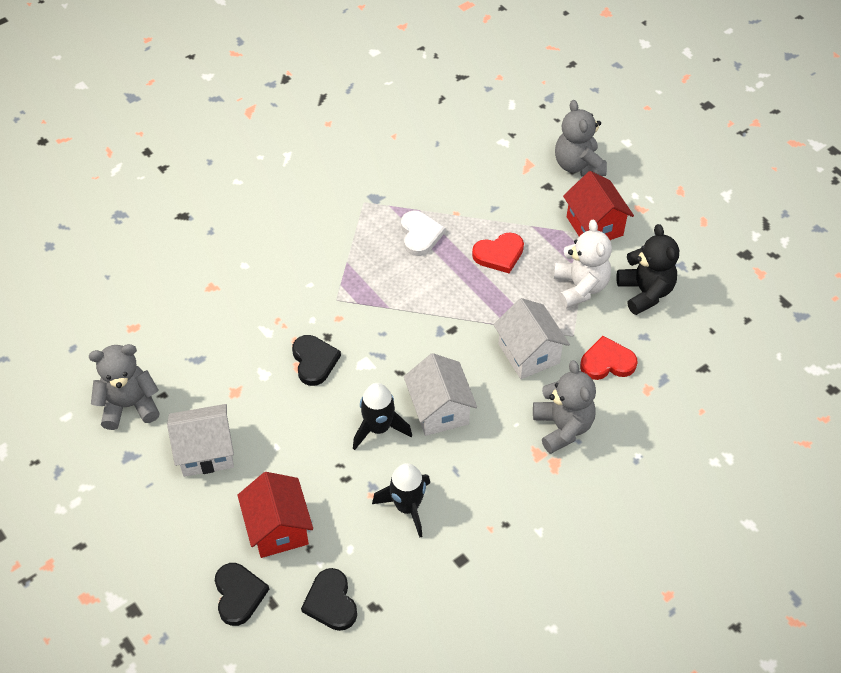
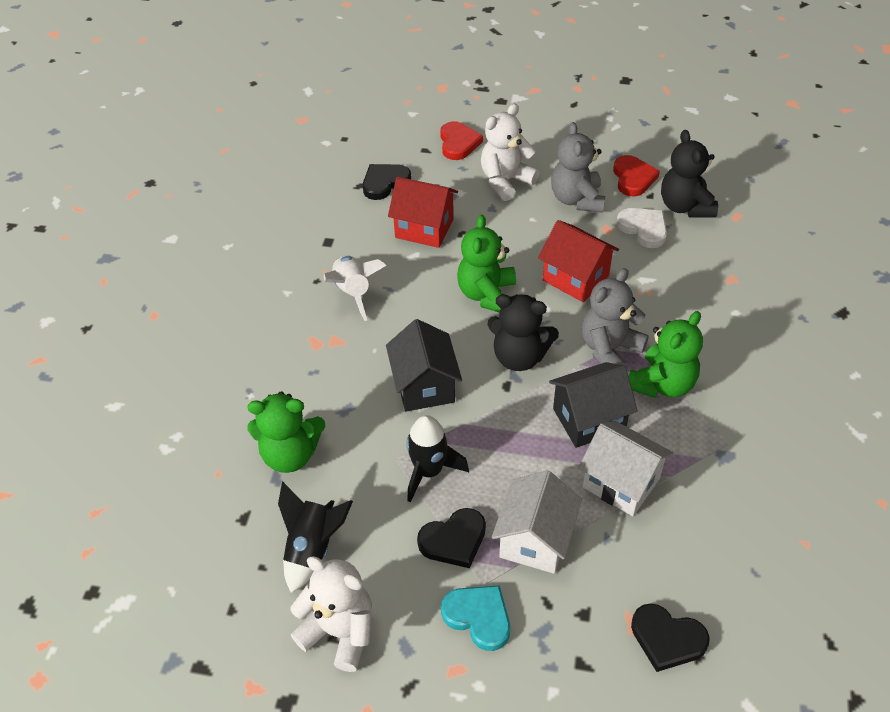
black house: none = 0 -> [386,319,462,412] [549,362,638,448] = 2
black teddy bear: [617,224,679,315] = 1 -> [487,294,559,371] [661,130,718,218] = 2
green teddy bear: none = 0 -> [247,392,325,473] [457,215,516,312] [629,311,703,398] = 3
grey teddy bear: [89,344,160,430] [533,360,596,454] [555,100,607,177] = 3 -> [551,122,605,213] [582,268,649,367] = 2
turquoise heart: none = 0 -> [441,585,510,651] = 1
white house: [167,404,234,477] [404,353,477,436] [493,298,570,379] = 3 -> [492,470,582,574] [578,421,673,516] = 2
white rocket: none = 0 -> [324,255,387,321] = 1
white teddy bear: [554,219,612,308] = 1 -> [290,556,372,672] [481,104,540,201] = 2

